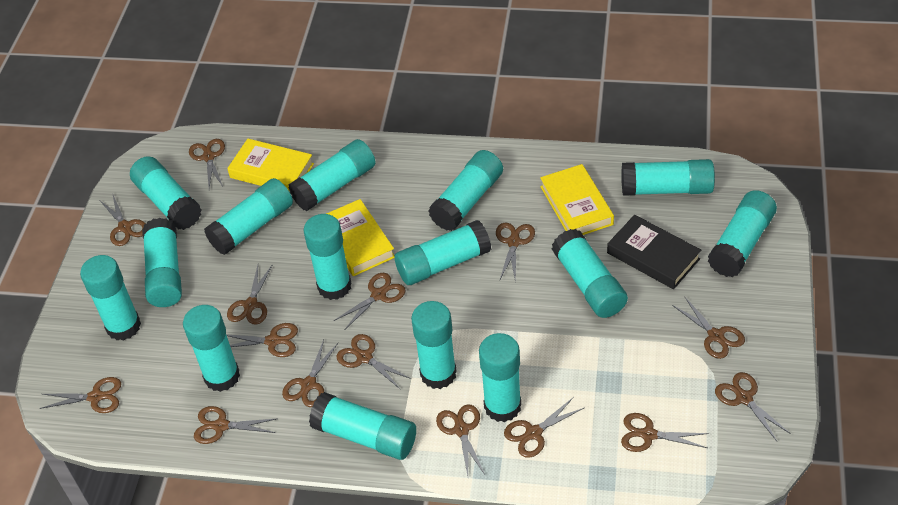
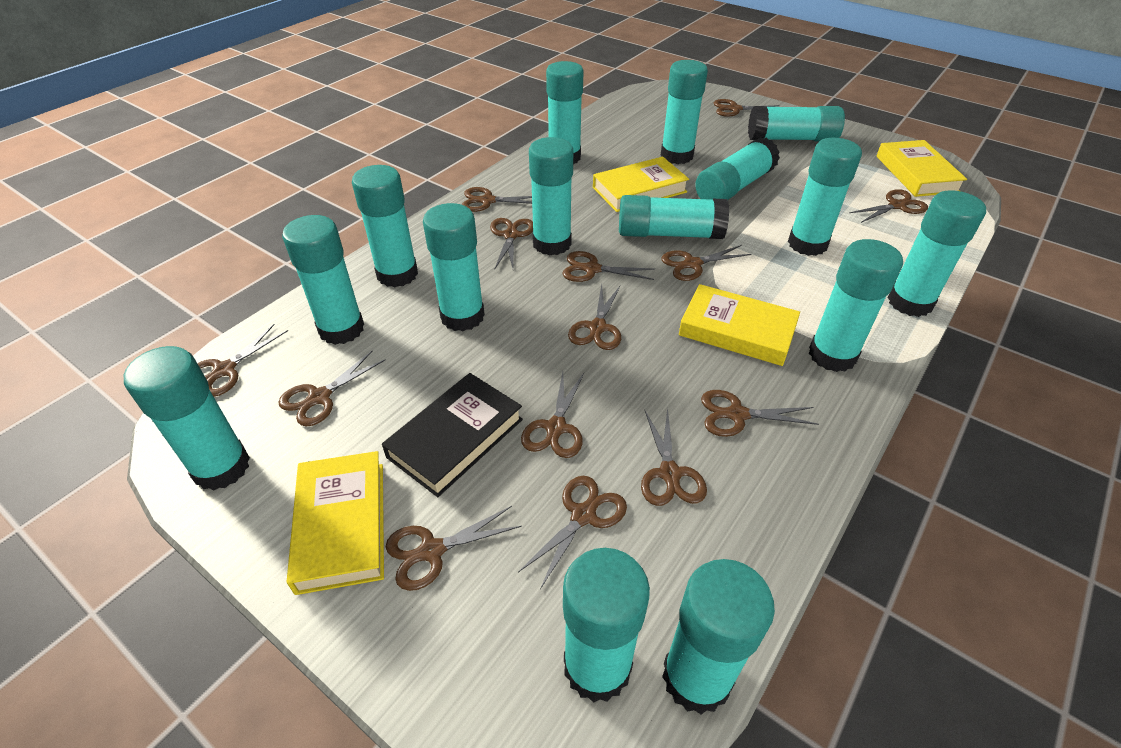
brown scissors: [40,377,121,413] [100,193,146,246] [189,139,225,188] [194,406,278,444] [226,323,298,357] [227,264,273,325] [282,339,338,407] [334,273,405,329] [336,334,411,390] [436,404,485,476] [496,223,535,280] [504,397,585,458] [621,413,709,452] [672,296,745,359] [715,372,791,441] = 15 -> [197,324,288,397] [278,351,386,426] [386,506,522,591] [462,187,532,212] [490,218,533,268] [518,476,627,589] [521,372,584,458] [562,251,655,282] [568,284,621,350] [641,407,707,506] [662,245,751,281] [701,390,819,437] [714,99,779,117] [849,189,928,223] = 14
yellow book: [227,139,314,192] [326,199,395,276] [540,164,614,235] = 3 -> [287,451,384,595] [593,157,689,212] [679,284,800,366] [876,140,967,197] = 4

